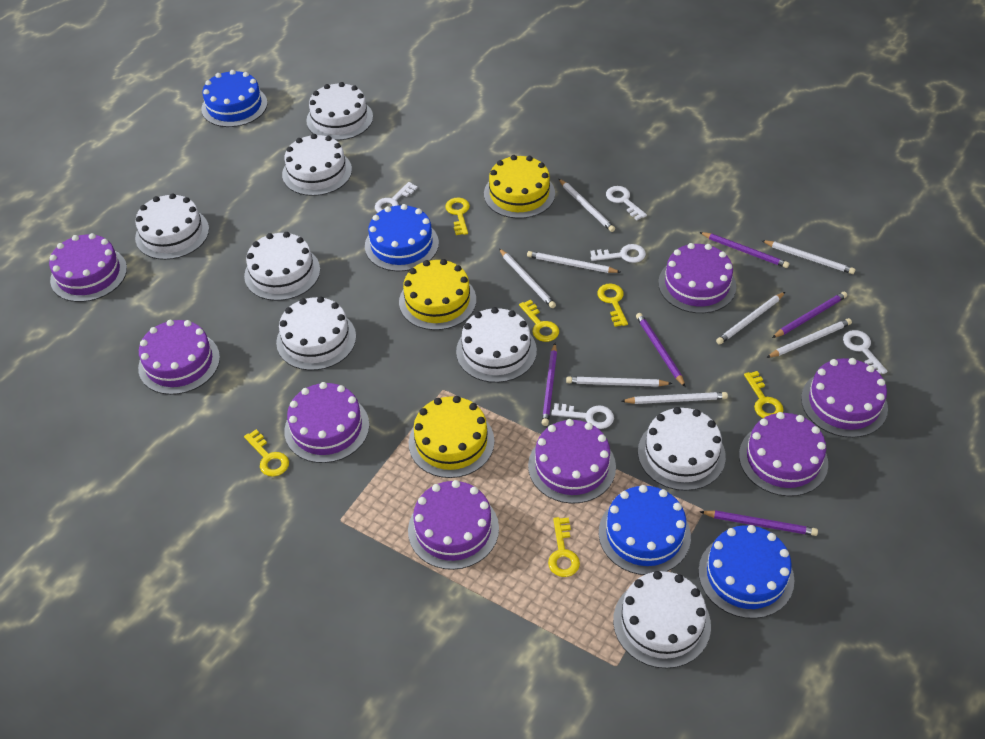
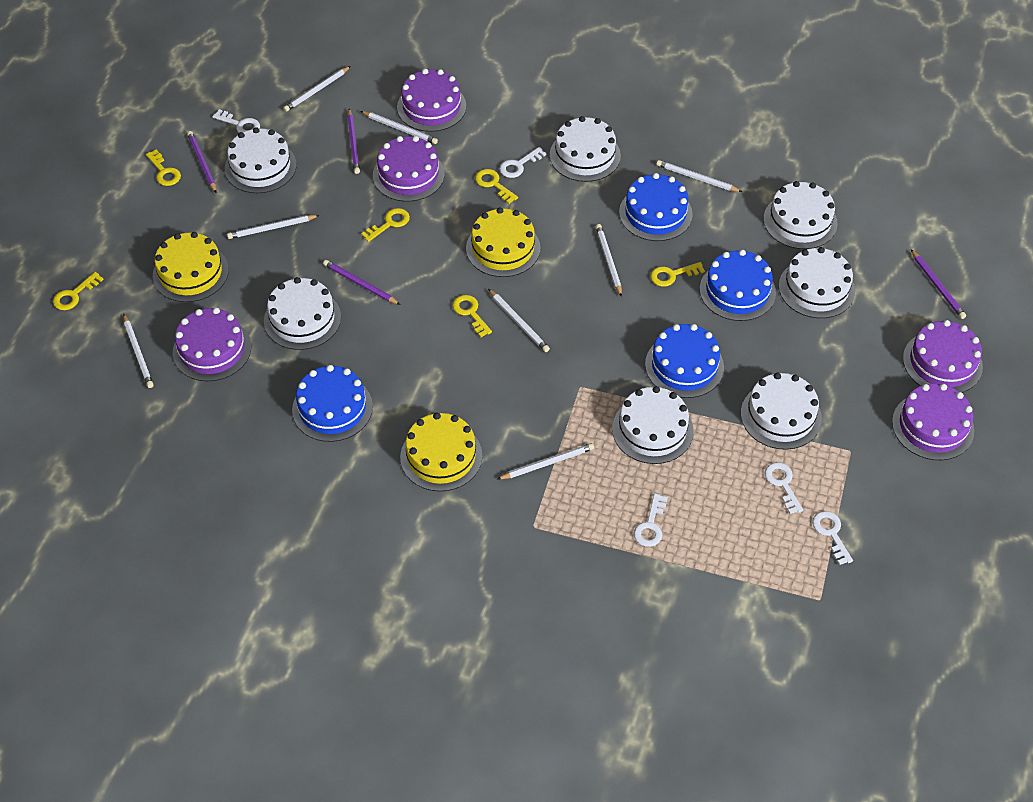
purple cake: [49,233,127,302] [138,320,220,395] [284,382,369,463] [408,480,499,570] [528,419,616,504] [658,243,736,313] [739,412,828,496] [801,358,888,438] = 8 -> [173,308,251,381] [373,136,445,202] [397,69,466,132] [892,384,974,460] [903,320,983,393] = 5
purple pencil: [542,343,557,426] [636,313,685,387] [700,232,789,268] [700,510,818,536] [772,292,847,338] = 5 -> [187,131,216,193] [323,260,401,305] [347,109,360,174] [911,250,966,319] = 4
white cake: [135,193,209,260] [244,232,320,301] [276,296,356,370] [282,134,352,196] [306,82,373,140] [456,307,537,383] [613,571,711,668] [638,407,726,491] = 8 -> [225,127,297,193] [264,277,341,350] [550,116,621,182] [612,386,694,464] [741,373,822,450] [764,181,838,249] [779,247,855,318] = 7

